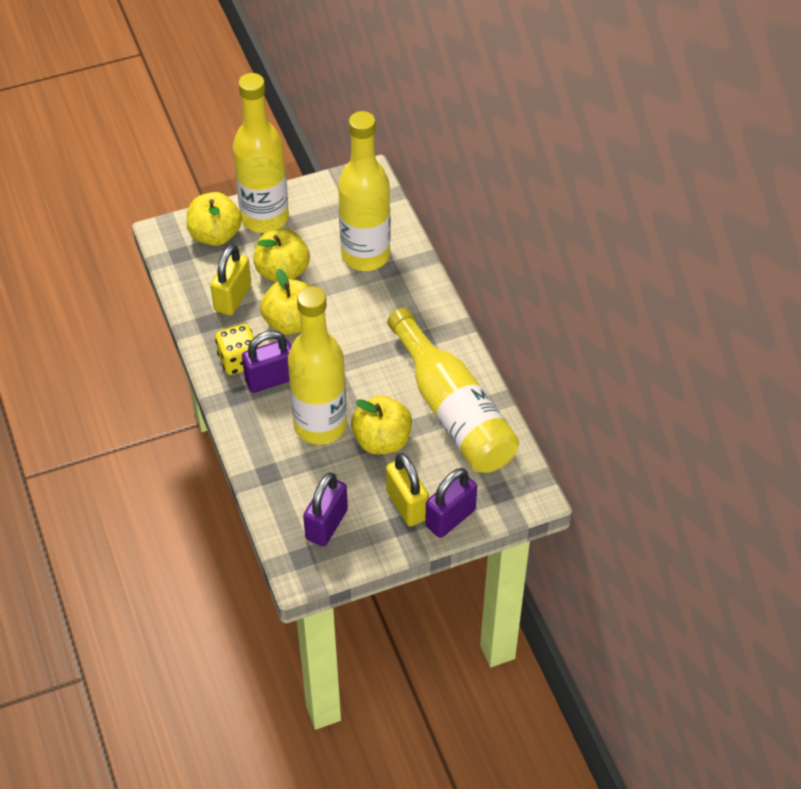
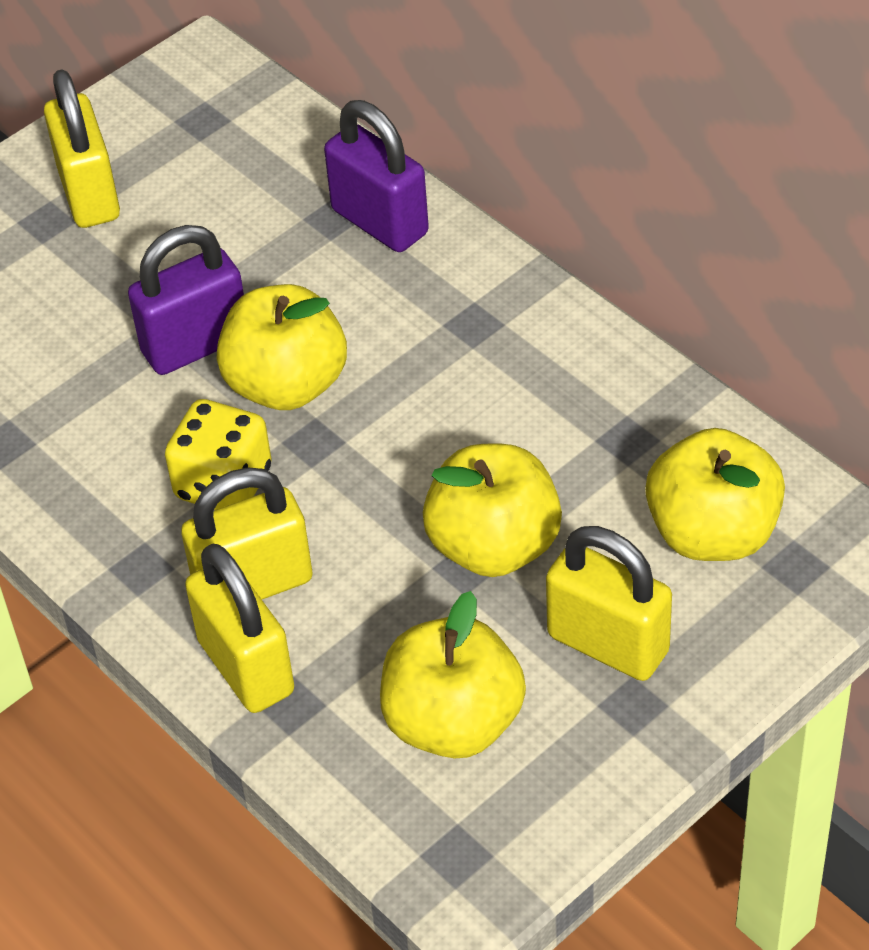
purple padlock: [242,330,292,393] [303,472,348,546] [425,468,477,538] = 3 -> [128,225,244,375] [324,100,429,252] = 2
yellow bottle: [233,73,289,233] [288,286,347,445] [338,111,391,271] [387,308,519,473] = 4 -> none = 0
yellow padlock: [210,244,251,316] [386,453,429,527] = 2 -> [44,70,120,228] [181,467,313,599] [185,543,294,713] [546,526,672,681] = 4

